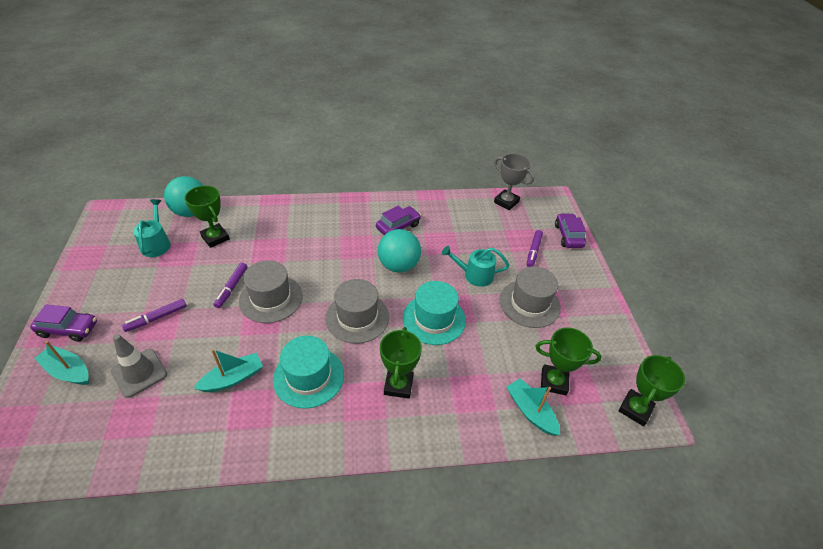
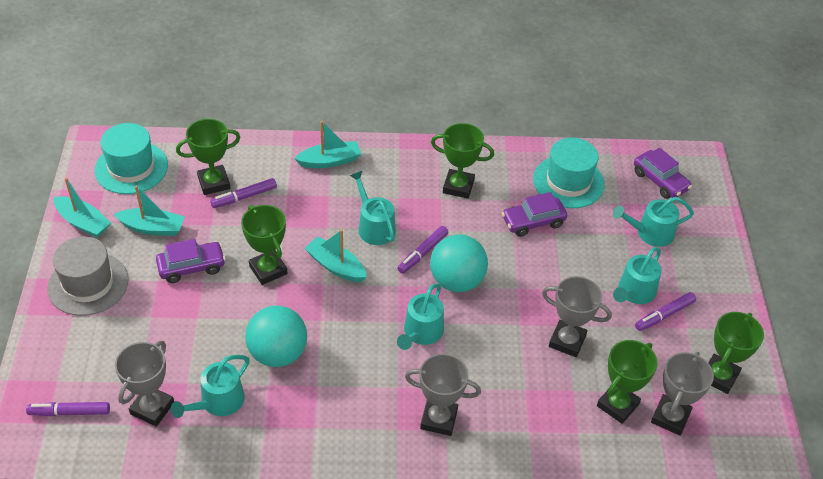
green trophy: [185,186,230,248] [380,327,422,399] [536,328,601,395] [618,355,685,426] = 4 -> [176,119,241,195] [241,205,288,285] [431,123,494,199] [597,340,658,424] [708,312,764,394] = 5
grey hat: [239,260,303,323] [325,279,389,344] [500,266,561,328] = 3 -> [47,236,129,316] = 1
grey traffic cone: [111,334,167,398] = 1 -> none = 0
grey trophy: [494,154,534,210] = 1 -> [115,341,174,427] [405,354,481,436] [542,276,612,357] [651,351,714,436] = 4
purple marker: [122,299,187,332] [214,263,247,308] [527,230,543,267] = 3 -> [26,402,110,416] [210,178,277,208] [397,226,448,274] [635,292,696,331] = 4
turquoise boat: [34,341,89,385] [194,349,263,392] [507,378,560,436] = 3 -> [54,178,111,238] [114,185,185,236] [294,121,361,168] [305,229,367,282] = 4
turquoise watering can: [133,199,171,257] [442,246,509,287] = 2 -> [171,355,250,418] [350,171,396,245] [397,283,444,350] [613,197,694,247] [613,247,662,304] = 5

